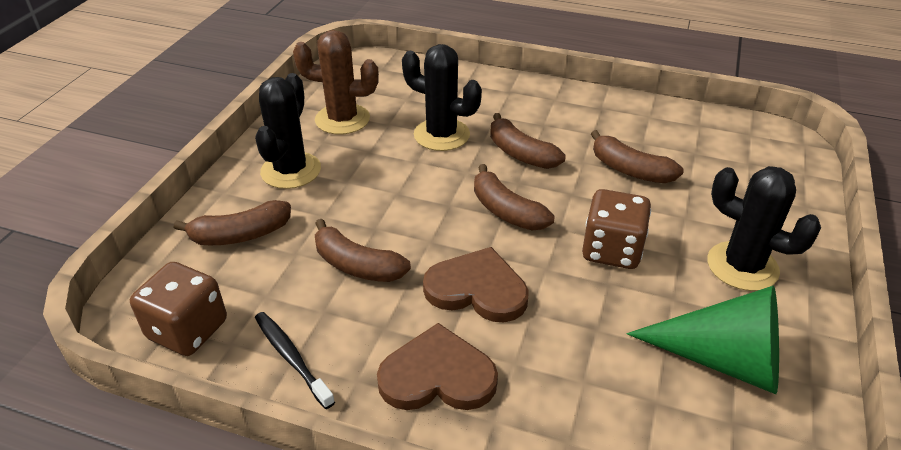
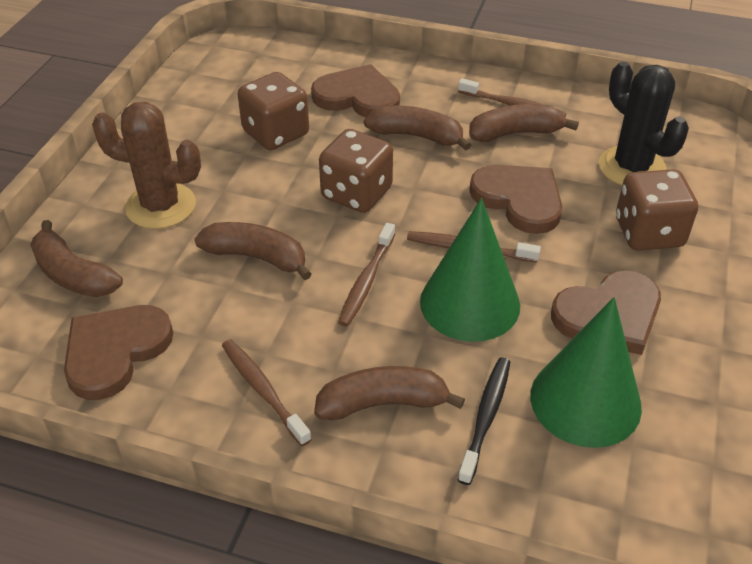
black cactus: [255,73,321,189] [402,44,482,151] [707,166,821,291] = 3 -> [599,62,689,186] = 1
brown dice: [130,262,227,356] [582,189,651,269] = 2 -> [238,72,309,150] [319,129,393,213] [616,169,698,251] = 3
brown heart: [377,323,498,410] [423,247,529,322] = 2 -> [64,305,173,400] [311,64,400,117] [469,165,562,234] [551,270,661,355] = 4
brown toothbrush: none = 0 -> [222,339,312,446] [338,223,395,327] [407,231,541,262] [458,78,566,117] = 4
green cone: [626,285,779,394] = 1 -> [420,198,520,342] [530,297,642,448] = 2

